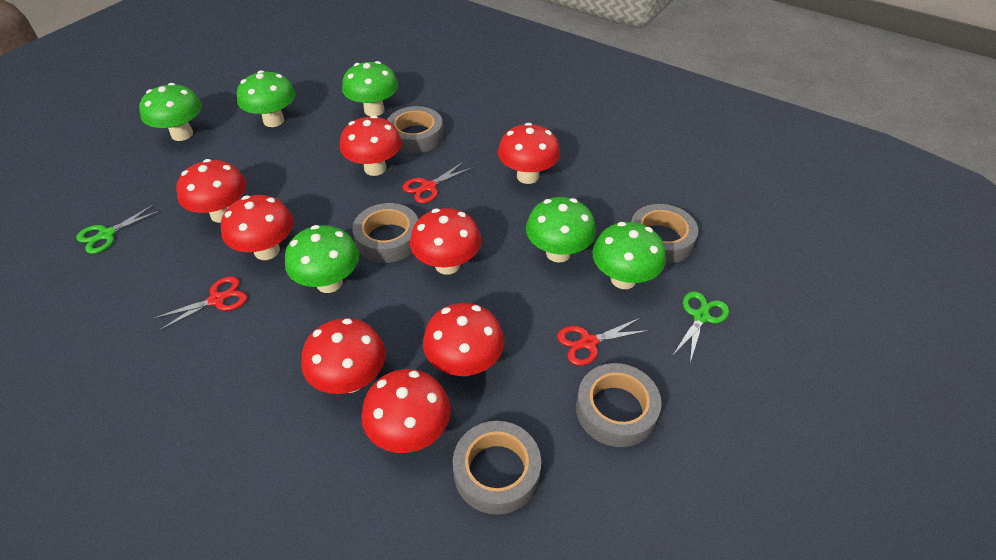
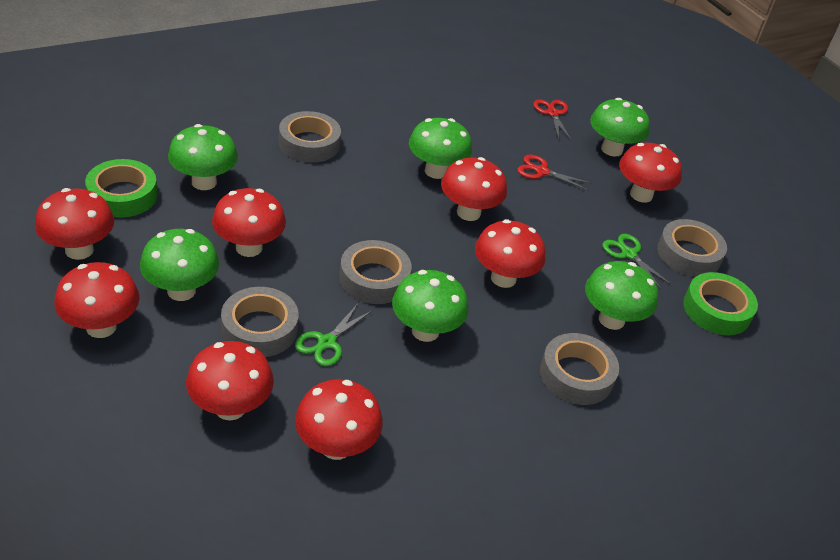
green tape: none = 0 -> [85,159,158,218] [683,272,758,335] = 2
red scissors: [153,276,247,331] [403,161,473,203] [557,318,649,366] = 3 -> [517,155,592,191] [533,99,572,141] = 2

